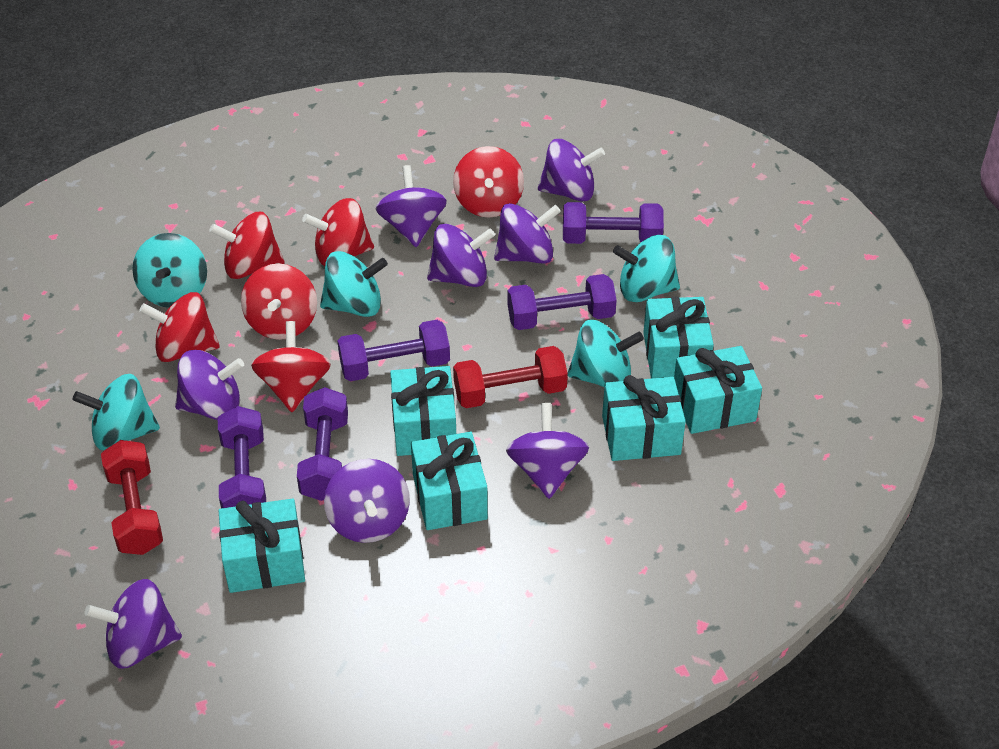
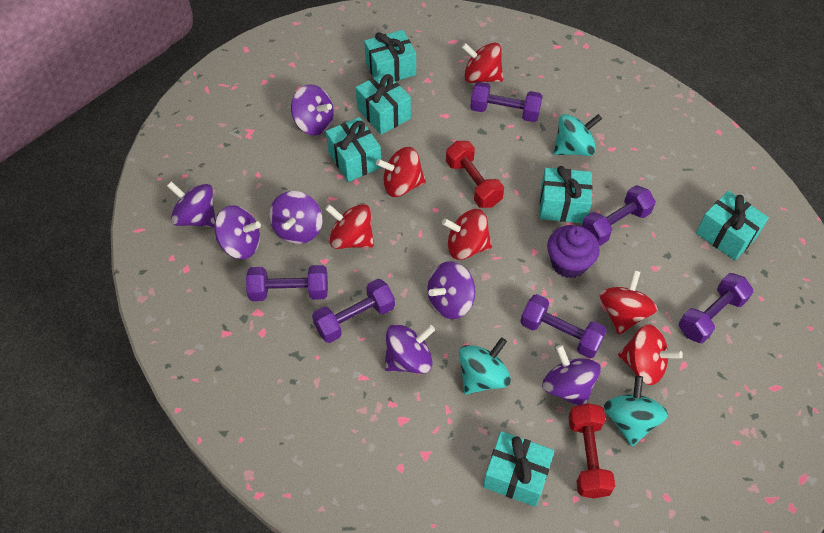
purple cupcake: none = 0 -> [547,225,600,278] = 1
purple dumbbell: [218,406,266,508] [297,387,348,501] [337,320,450,381] [507,274,617,330] [563,202,664,244] = 5 -> [246,265,328,301] [312,279,395,343] [470,82,543,122] [520,294,607,358] [582,185,656,246] [679,273,753,343] = 6
purple spinning top: [84,579,182,669] [175,350,244,420] [324,459,410,543] [375,165,447,247] [427,224,495,287] [494,203,561,264] [506,403,589,499] [538,139,605,202] = 8 -> [167,181,215,227] [215,205,261,259] [269,191,322,244] [291,84,334,135] [385,324,435,374] [428,261,475,319] [542,345,601,406] = 7
turquoise spinning top: [73,374,160,450] [132,233,207,308] [320,251,388,317] [568,320,644,387] [613,235,680,302] = 5 -> [459,337,511,395] [553,114,602,156] [604,376,668,446] = 3

